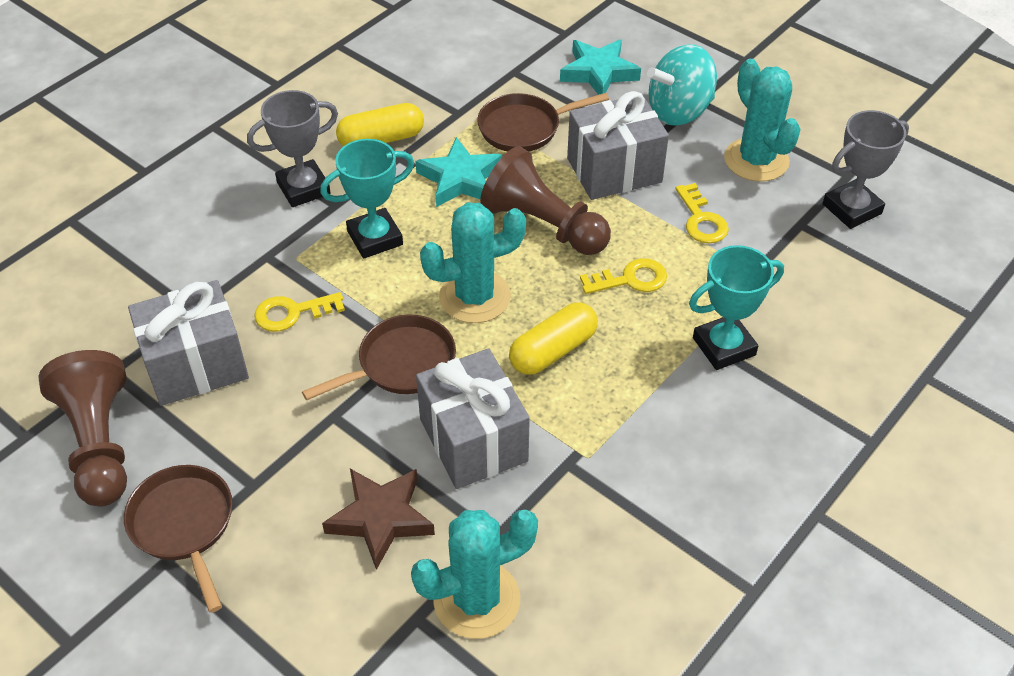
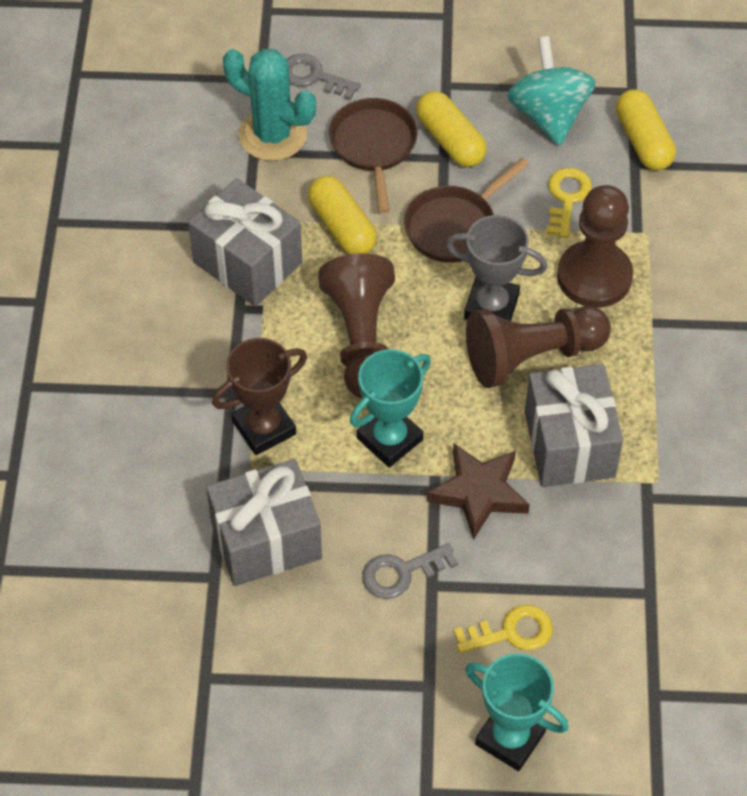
brown pan: [124,465,233,613] [302,314,456,400] [477,93,609,152] = 3 -> [329,98,418,213] [404,158,529,263] = 2
brown pawn: [39,350,127,506] [480,146,611,255] = 2 -> [318,253,395,398] [466,306,611,388] [557,185,633,308] = 3
brown trophy: none = 0 -> [212,338,307,455] = 1
grey key: none = 0 -> [287,54,360,100] [362,543,458,599] = 2
grey trophy: [247,90,338,207] [823,110,909,229] = 2 -> [446,215,547,321] = 1
turquoise cactus: [411,510,538,639] [420,202,526,323] [724,59,801,182] = 3 -> [223,49,316,161] = 1
turquoise star: [415,137,502,207] [560,39,641,95] = 2 -> none = 0
yellow capsule: [336,103,424,146] [509,302,598,375] = 2 -> [308,176,377,254] [416,91,487,167] [616,89,676,170] = 3
yellow key: [254,292,345,332] [580,258,667,294] [675,183,729,243] = 3 -> [454,605,553,654] [546,168,592,238] = 2

